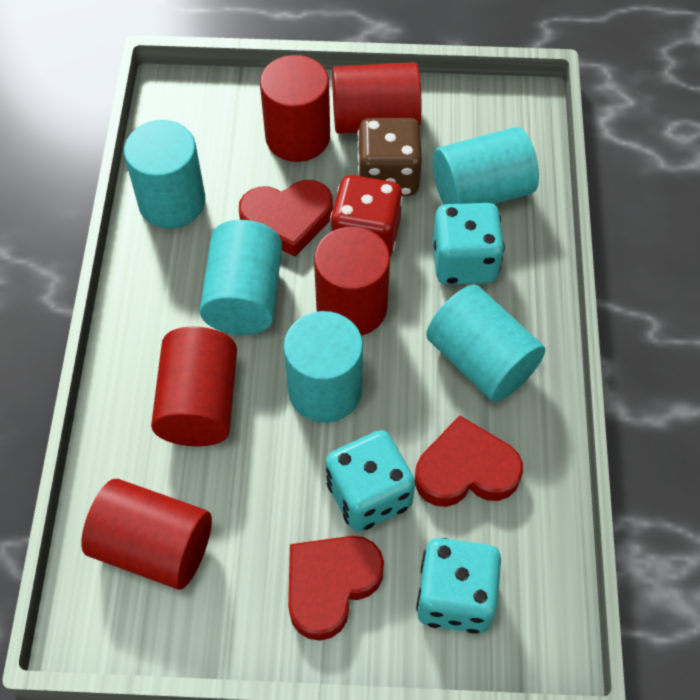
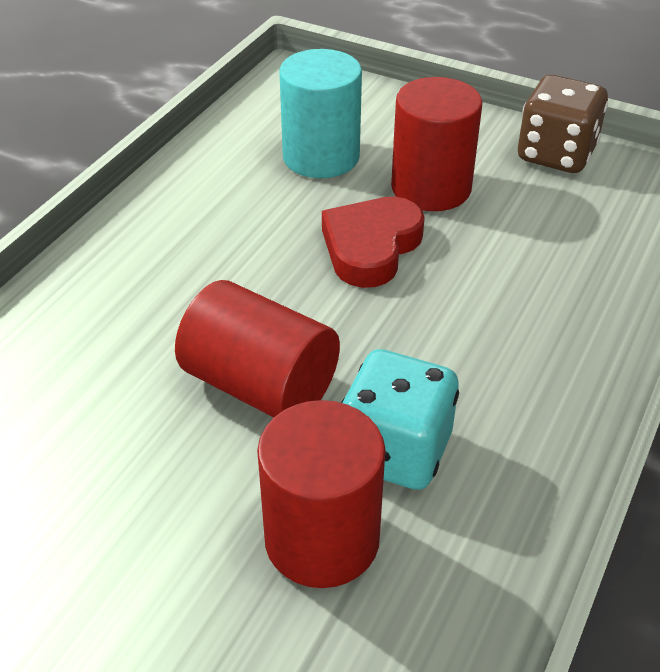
red cylinder: [81,479,212,590] [151,327,237,446] [260,55,330,162] [314,227,390,336] [332,62,421,134] = 5 -> [175,280,340,417] [257,400,386,588] [391,77,482,211] = 3
red dice: [330,175,403,256] = 1 -> none = 0
red heart: [239,180,333,257] [288,536,384,641] [415,415,523,507] = 3 -> [322,197,425,288] = 1
turquoise cylinder: [124,120,205,229] [200,220,282,335] [283,311,363,423] [426,285,545,402] [433,127,539,205] = 5 -> [279,49,362,178] = 1
turquoise dice: [326,430,415,532] [416,538,501,634] [433,203,505,285] = 3 -> [341,349,459,490] = 1

